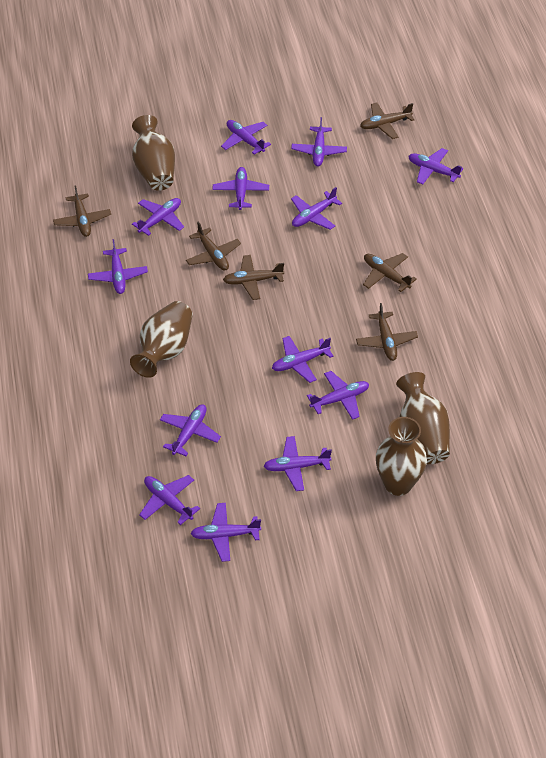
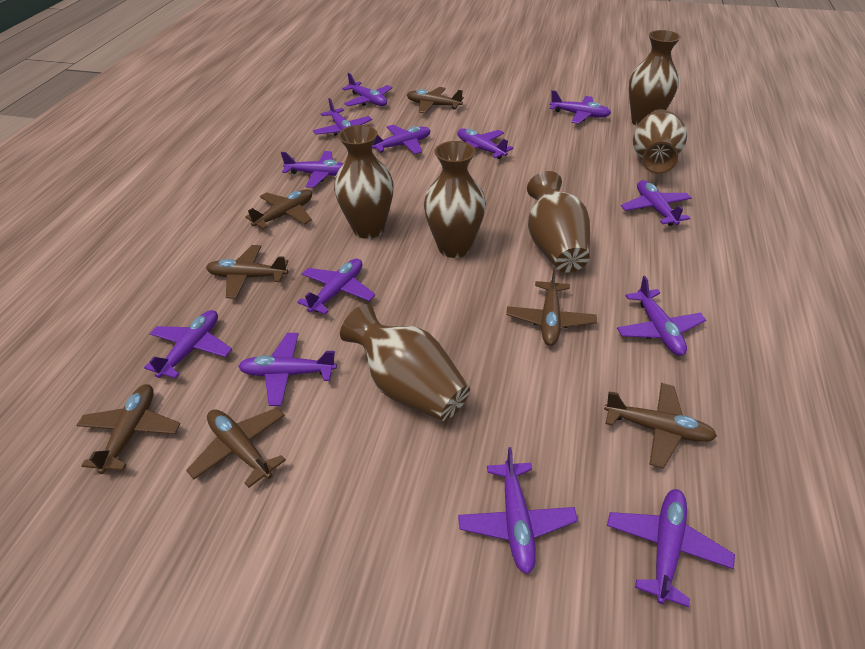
brown plane: [53,185,111,237] [186,221,241,271] [223,255,284,300] [356,303,418,361] [360,103,415,139] [363,253,417,292] = 6 -> [77,384,180,474] [186,408,286,488] [206,245,289,299] [246,189,312,229] [407,87,464,113] [506,267,597,346] [604,383,717,469] = 7
brown vase: [130,301,193,378] [132,115,175,191] [376,417,427,496] [396,372,450,464] = 4 -> [334,125,394,239] [340,304,470,421] [424,141,486,258] [527,171,590,273] [629,30,681,126] [633,109,687,174] = 6

